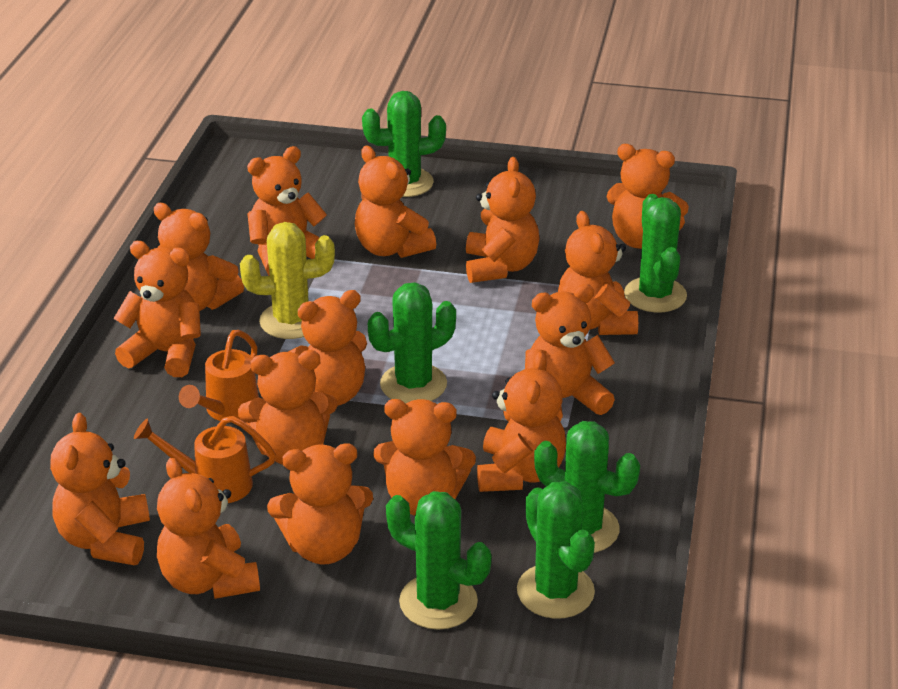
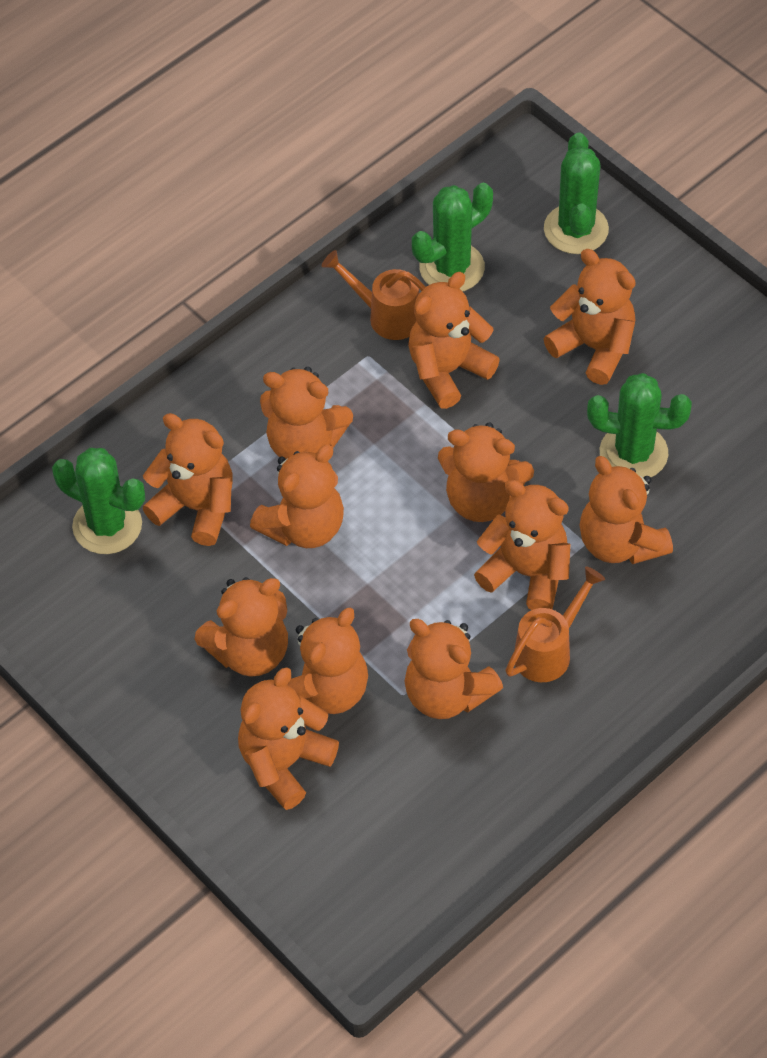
green cactus: [362,91,446,197] [368,282,456,404] [386,491,491,630] [517,481,595,619] [534,421,640,553] [624,194,687,313] = 6 -> [52,448,145,554] [412,182,493,292] [544,133,609,254] [587,373,692,478] = 4
orange teddy bear: [50,413,150,565] [113,241,201,377] [154,203,244,311] [157,458,260,599] [238,350,337,465] [247,146,327,276] [267,443,373,564] [288,290,367,406] [355,146,436,258] [373,399,476,515] [466,157,540,283] [477,352,566,492] [525,284,615,421] [558,211,638,335] [607,144,689,249] = 15 -> [143,413,233,546] [194,577,288,677] [238,667,339,810] [250,445,344,548] [260,367,353,459] [288,607,368,714] [405,619,503,719] [408,272,500,409] [438,423,534,522] [474,480,570,610] [544,249,636,385] [580,456,673,564] = 12
yellow cactus: [240,222,335,339] = 1 -> none = 0

